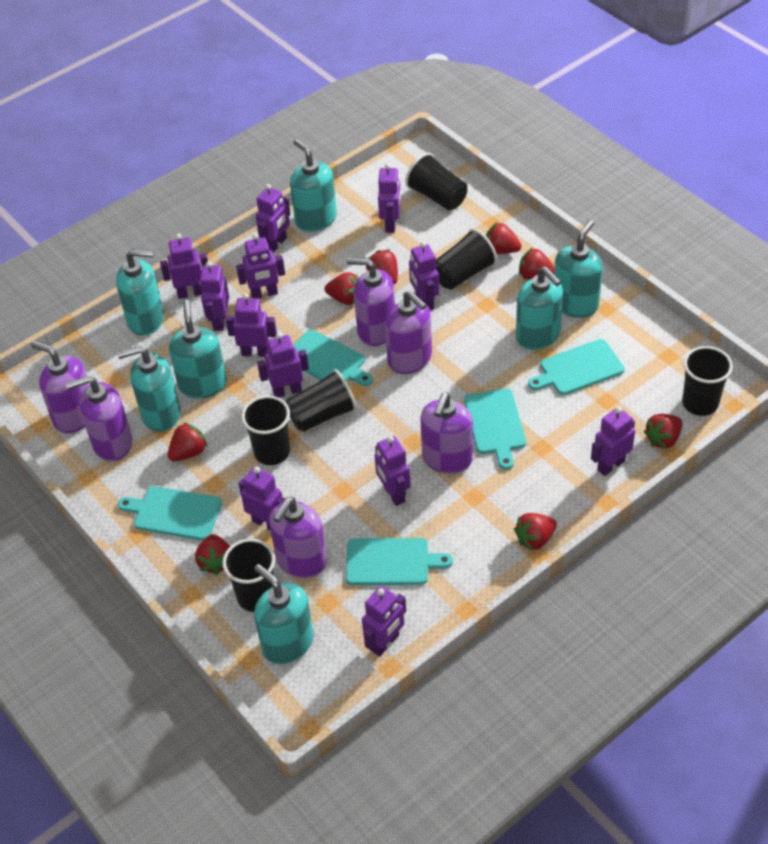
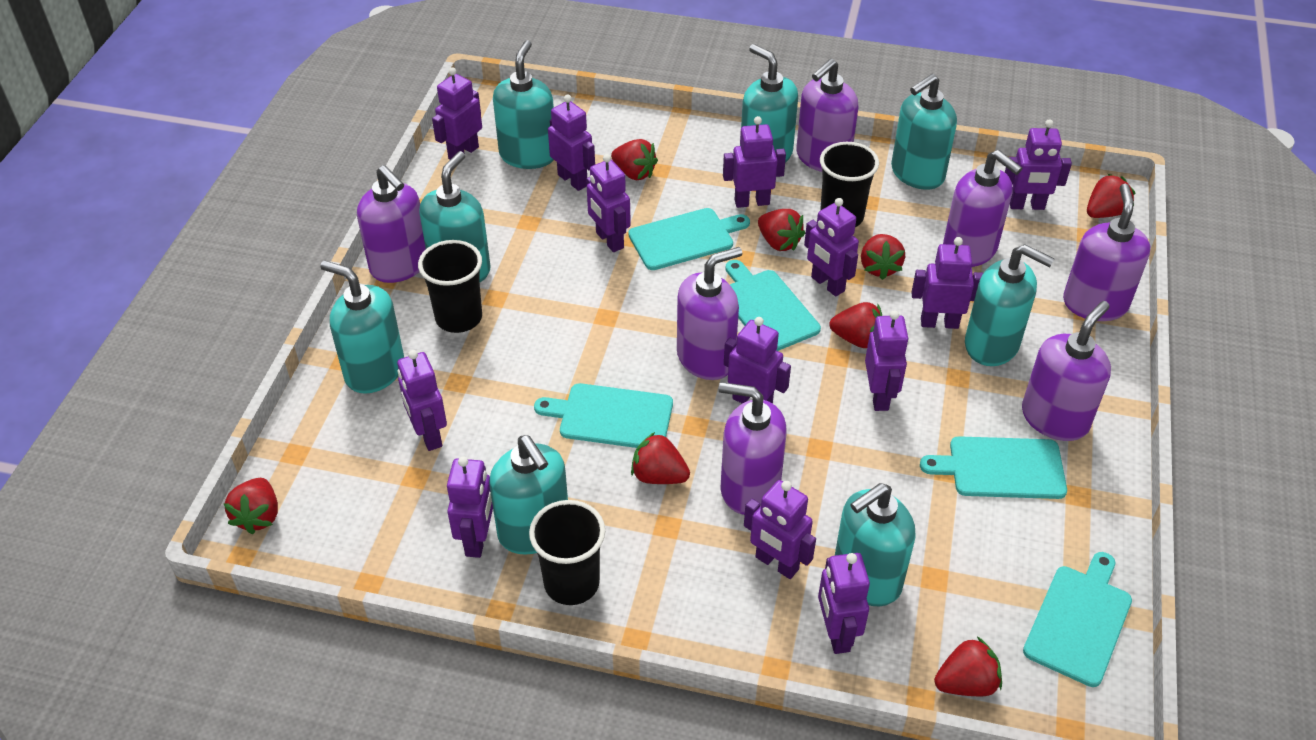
black cup: [222,539,275,612] [241,396,290,465] [286,369,357,432] [405,153,467,210] [436,229,497,290] [682,346,733,416] = 6 -> [418,240,482,333] [529,500,605,605] [820,142,879,227] = 3
purple robot: [160,234,208,299] [200,261,229,331] [226,293,277,357] [236,234,285,298] [239,467,285,530] [256,184,290,253] [257,332,309,398] [362,586,406,657] [375,436,411,506] [378,163,401,233] [409,241,439,310] [591,407,635,476] = 12 -> [397,350,447,451] [432,67,482,160] [447,456,493,558] [548,95,595,191] [586,154,631,252] [723,116,786,208] [724,317,791,404] [744,480,816,579] [804,198,859,297] [818,553,870,654] [865,310,909,411] [911,237,983,329] [1005,119,1072,210] = 13
purple soap dispenser: [31,341,90,433] [65,376,132,461] [269,497,327,578] [347,258,395,346] [385,290,432,374] [420,393,473,474] = 6 -> [357,165,426,283] [677,247,742,380] [719,382,787,515] [796,58,858,172] [943,150,1022,267] [1022,301,1111,441] [1063,184,1150,321] = 7
turquoise soap dispenser: [116,249,164,335] [117,346,181,432] [169,300,227,398] [254,564,314,664] [290,139,337,232] [516,266,563,350] [554,220,603,318] = 7 -> [320,260,404,394] [419,151,490,282] [489,435,568,555] [493,40,554,169] [741,44,798,163] [835,483,916,606] [891,74,957,190] [965,244,1055,366] = 8

